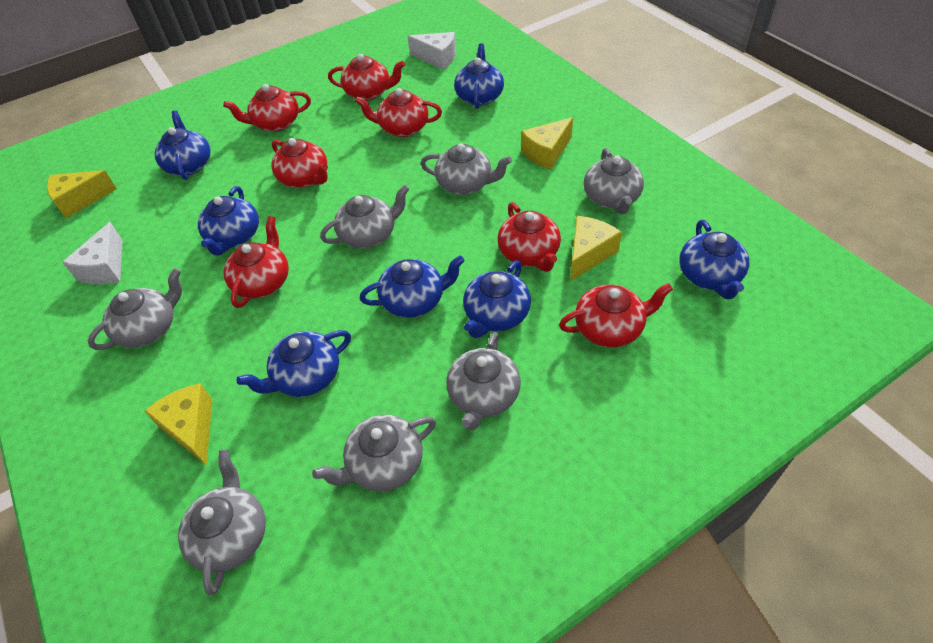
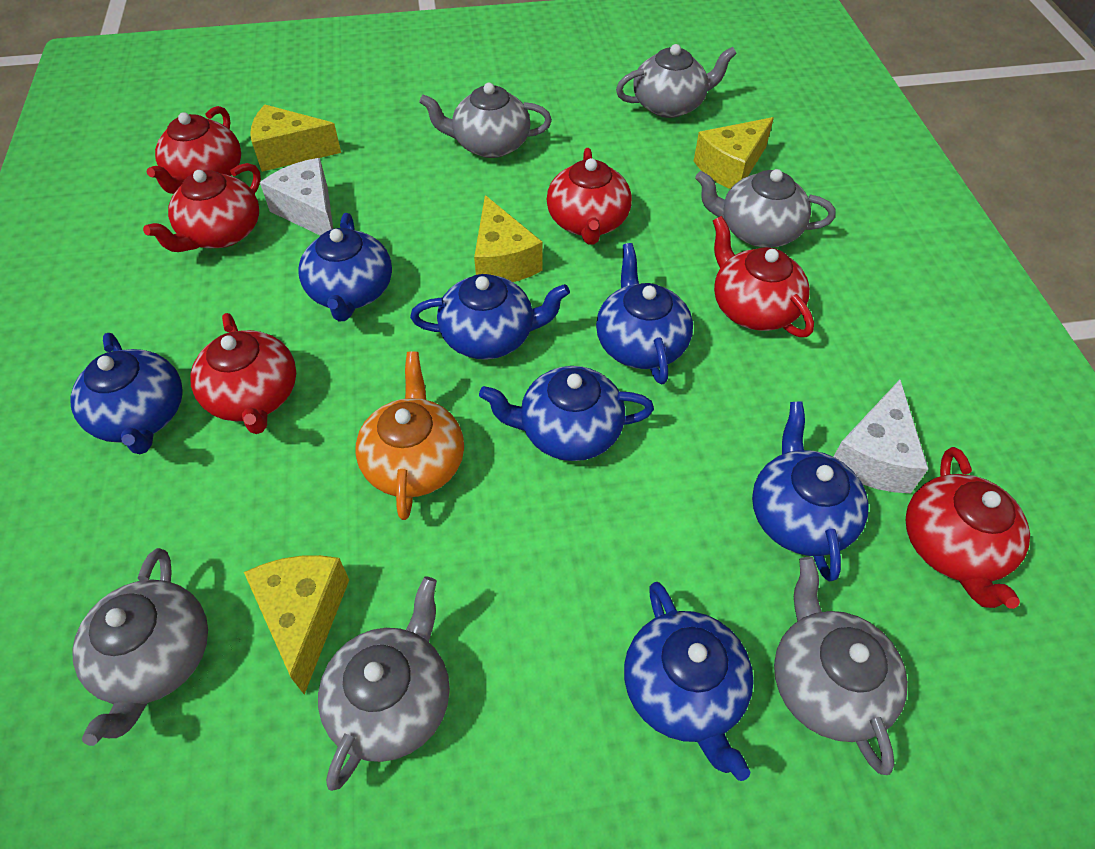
grey teapot: [88,268,182,350] [178,449,266,595] [312,415,436,492] [320,185,409,249] [421,143,512,195] [446,332,521,431] [584,148,644,214] = 7 -> [72,548,208,746] [318,576,450,791] [419,83,552,158] [616,44,737,118] [695,169,836,248] [774,557,908,775] = 6
orange teapot: none = 0 -> [356,351,464,520] = 1
red teapot: [223,84,311,132] [224,216,289,308] [271,138,328,188] [328,54,405,101] [355,88,442,137] [498,202,561,272] [559,283,673,347] = 7 -> [143,163,261,252] [147,106,241,194] [190,313,296,434] [547,148,632,245] [713,216,814,337] [906,447,1030,609] = 6

